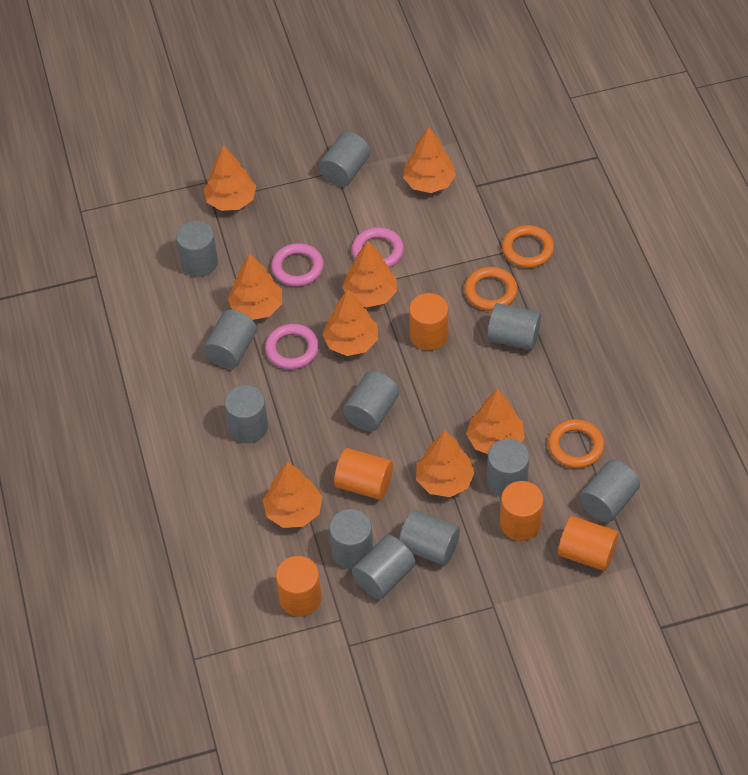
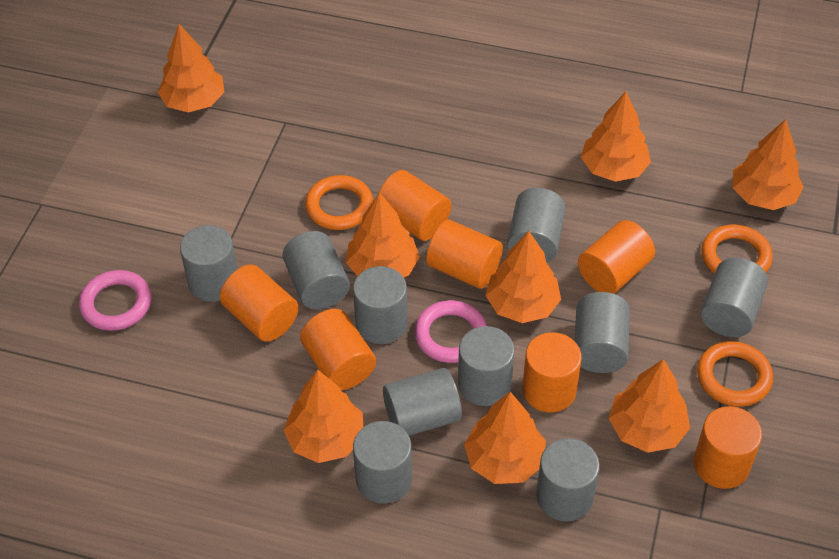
grey cylinder: [176,221,218,277] [203,310,257,369] [224,385,268,443] [319,132,370,187] [329,509,373,569] [343,371,399,432] [352,535,415,599] [399,510,460,565] [487,303,541,350] [487,439,529,497] [579,460,640,522] = 11 -> [180,225,237,302] [283,231,350,309] [353,266,408,344] [353,421,412,503] [383,368,462,436] [458,326,515,406] [507,188,566,263] [536,438,600,522] [575,292,630,373] [701,258,768,337] = 10
orange cylinder: [276,556,321,617] [334,448,393,500] [409,293,448,351] [500,481,543,541] [558,516,619,571] = 5 -> [220,264,299,342] [300,309,376,390] [378,170,451,241] [426,220,503,289] [523,332,582,413] [578,220,655,294] [694,406,762,489] = 7
pink ring: [265,324,319,369] [271,243,324,287] [352,227,404,268] = 3 -> [79,270,151,331] [414,300,487,363] = 2

